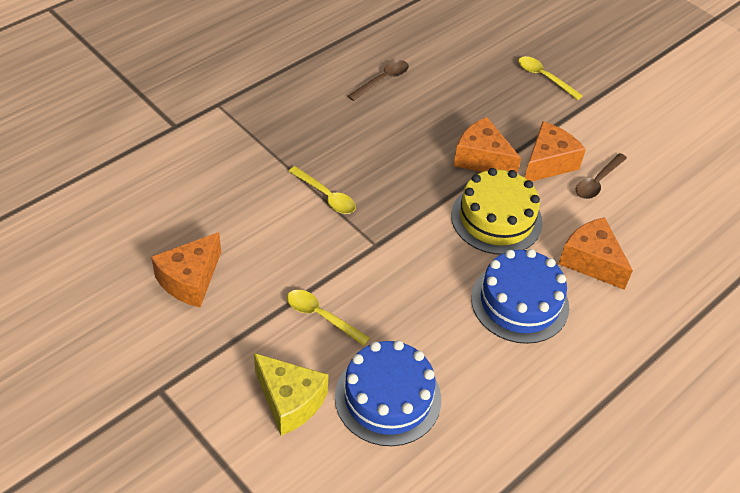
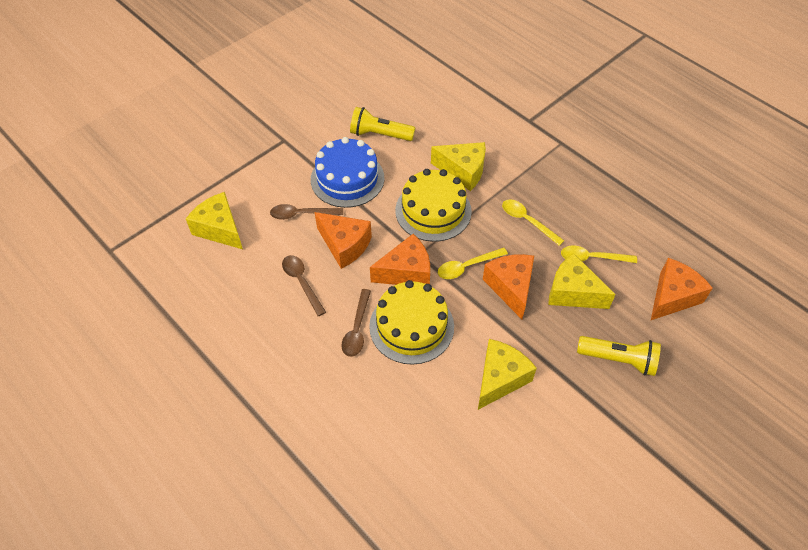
blue cake: [335,340,441,446] [471,249,569,344] = 2 -> [311,137,384,208] = 1
brown spoon: [348,60,409,101] [576,153,627,199] = 2 -> [270,204,343,220] [282,255,326,316] [341,289,371,357] = 3
yellow cake: [451,168,543,255] = 1 -> [369,280,454,365] [395,169,472,242] = 2
yellow cheese: [254,353,329,436] = 1 -> [186,192,243,249] [431,142,486,191] [478,339,537,410] [548,253,616,309] = 4
yellow flashlight: none = 0 -> [350,107,415,141] [577,336,661,376] = 2

